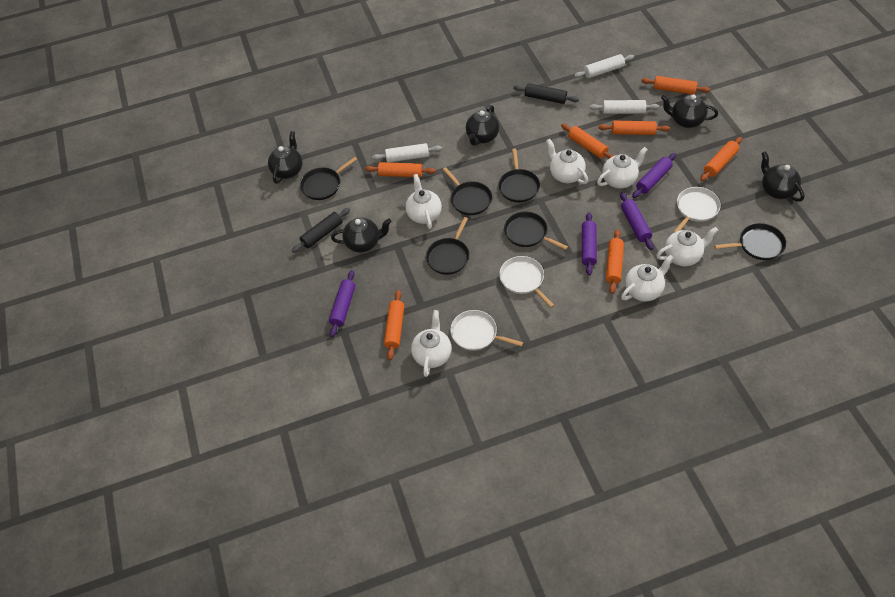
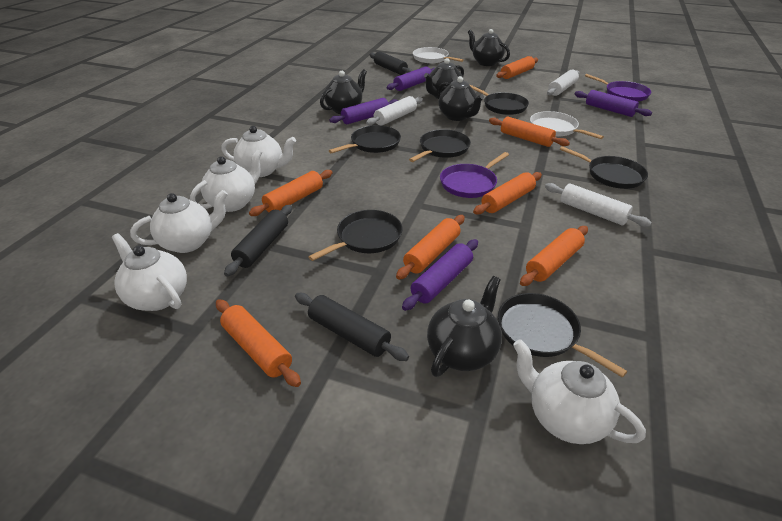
black rolling pin: [291,208,350,253] [513,83,579,104] = 2 -> [224,205,292,277] [295,293,409,361] [370,51,412,75] = 3
purple pan: none = 0 -> [440,152,509,198] [585,74,651,102] = 2
white pan: [450,310,523,351] [499,256,555,308] [674,187,721,233] = 3 -> [413,47,464,63] [530,111,604,139] = 2
white teapot: [406,174,442,229] [411,310,451,377] [546,139,588,184] [597,147,648,188] [621,255,674,302] [656,227,718,266] = 6 -> [112,233,187,311] [130,190,228,253] [190,150,262,212] [221,126,296,177] [513,339,646,444] = 5

